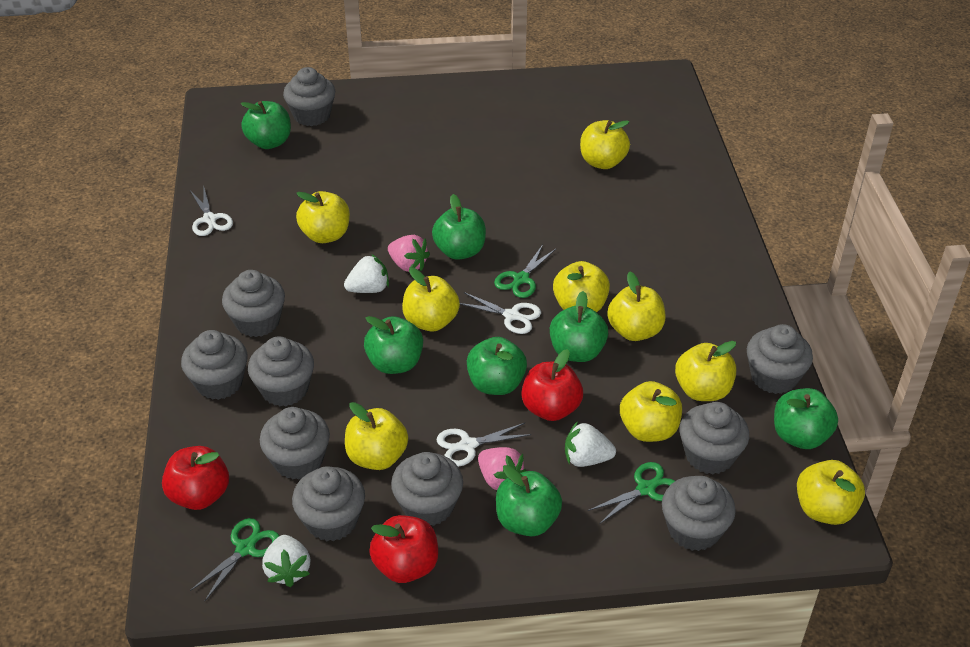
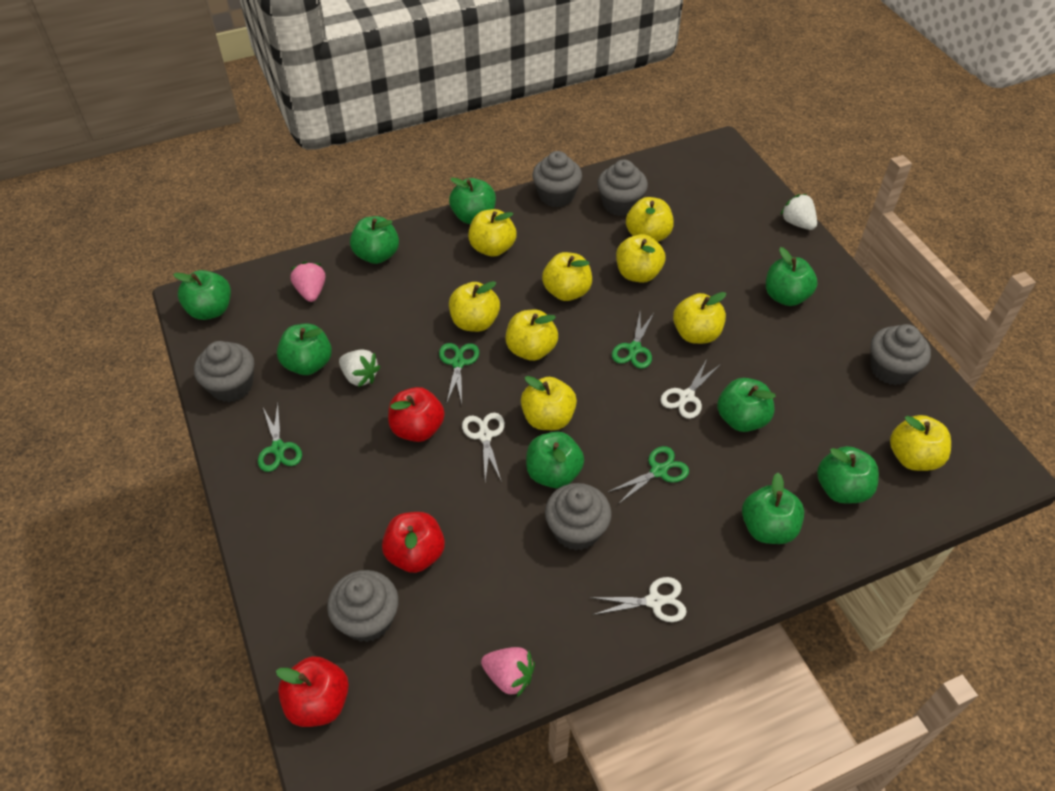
green apple: [241,101,291,149] [364,316,423,374] [432,194,486,260] [467,337,527,395] [496,465,562,536] [550,291,608,362] [774,388,838,449] = 7 -> [173,270,231,320] [277,323,332,375] [350,216,399,264] [449,177,496,224] [526,431,584,488] [717,378,776,432] [742,473,804,544] [766,247,817,306] [817,446,879,503] = 9
green scissors: [190,518,279,601] [494,245,556,298] [588,462,675,524] = 3 -> [258,403,302,472] [439,343,479,404] [608,446,689,505] [612,313,654,369] = 4
grey cupcake: [181,330,248,400] [222,270,285,337] [248,336,314,406] [260,407,330,479] [283,67,335,126] [292,466,365,541] [391,452,463,526] [662,476,736,551] [680,402,749,474] [747,324,813,394] = 10 -> [194,341,254,402] [327,570,399,642] [532,151,582,207] [545,483,612,551] [597,160,648,216] [870,324,931,385] = 6
white strawberry: [262,535,310,587] [344,254,389,293] [565,421,616,467] = 3 -> [339,349,381,387] [780,194,817,230] = 2

